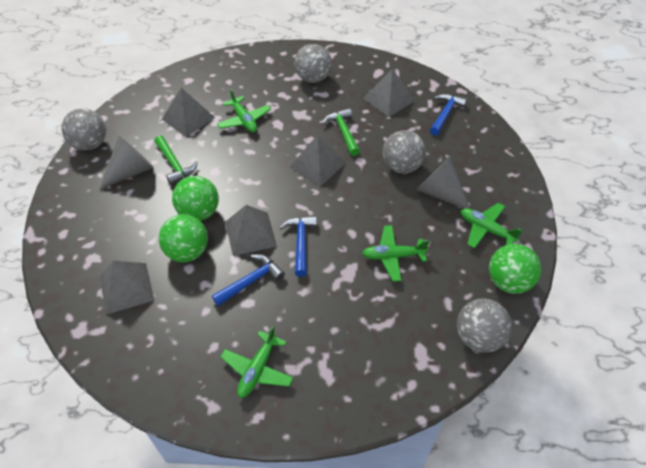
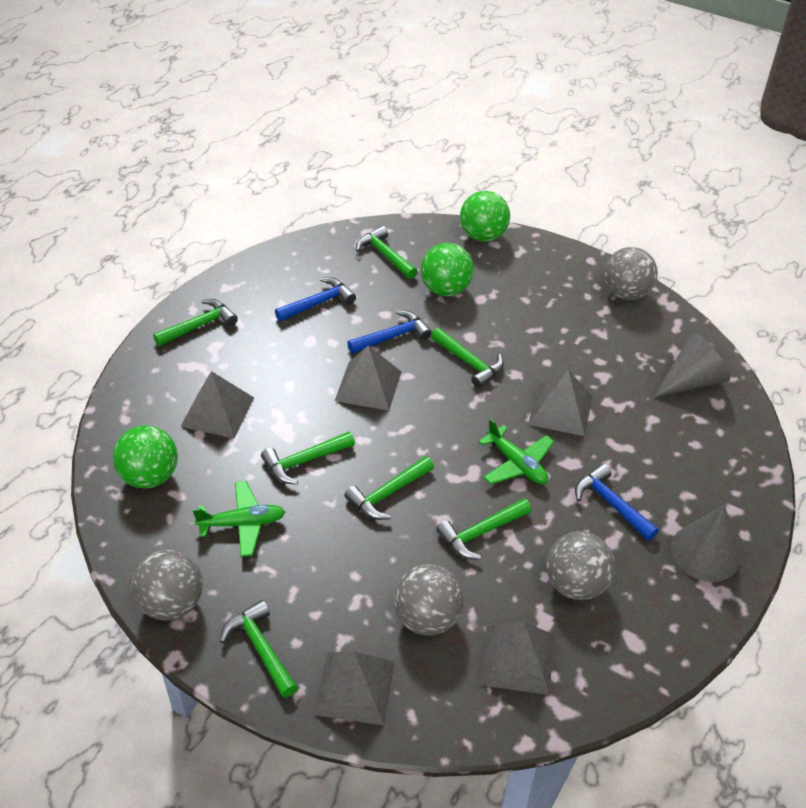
green hammer: [154,135,198,185] [322,108,360,156] = 2 -> [153,299,238,346] [220,600,298,698] [261,431,355,485] [344,456,434,520] [356,226,418,279] [430,328,504,388] [436,498,531,560] = 7
green plane: [217,89,271,132] [221,325,293,398] [362,225,430,282] [461,203,522,248] = 4 -> [193,481,285,557] [478,419,554,485] = 2

